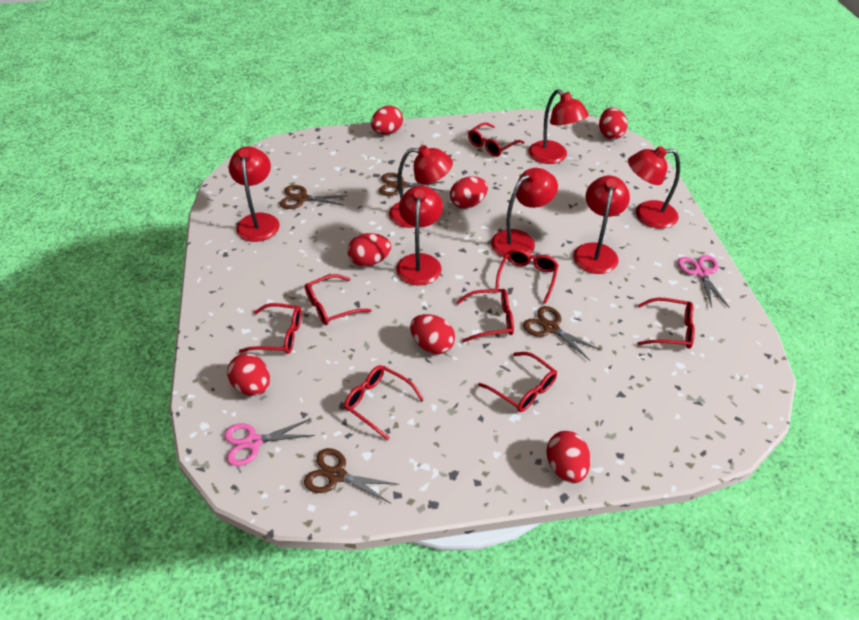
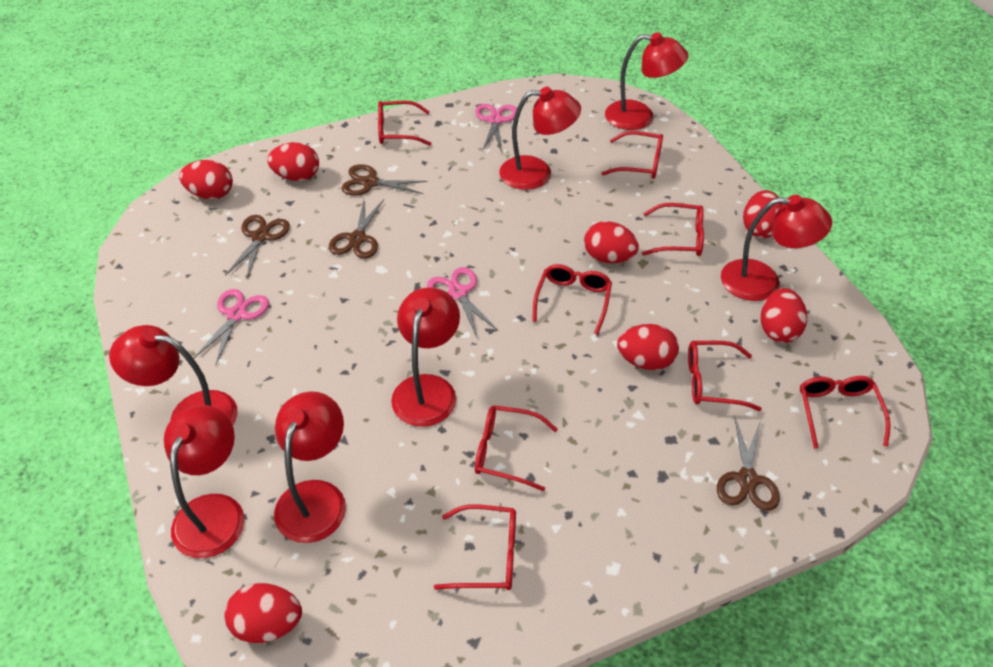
pink scissors: [224,419,315,466] [678,255,729,308] = 2 -> [193,289,269,365] [427,267,498,337] [475,104,517,152] = 3

